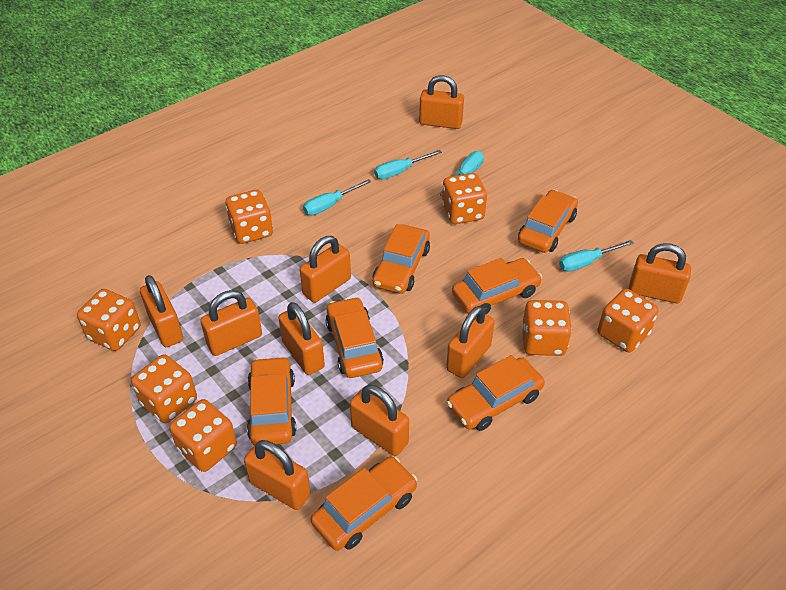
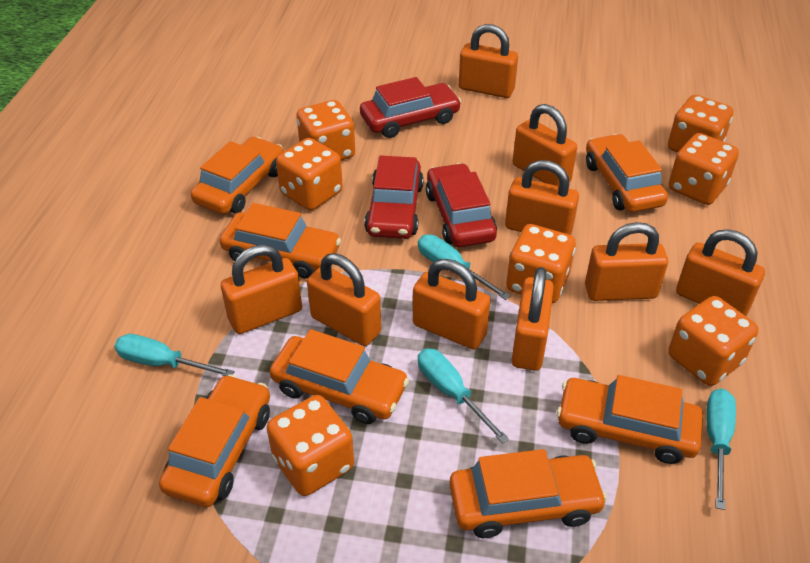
red car: none = 0 -> [360,77,461,138] [364,155,424,239] [426,163,497,247] = 3

